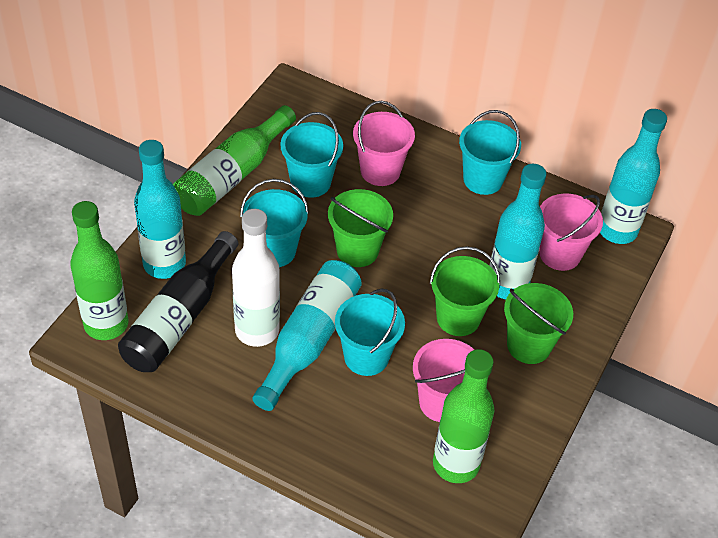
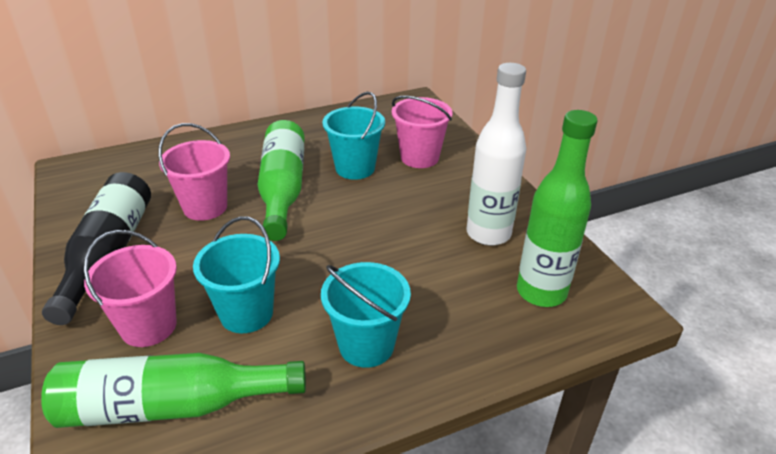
green bucket: [328,189,393,267] [430,246,500,336] [504,283,573,364] = 3 -> none = 0
turquoise bottle: [134,140,186,279] [252,260,362,411] [489,164,547,299] [600,109,667,244] = 4 -> none = 0
turquoise bucket: [240,179,309,267] [281,112,343,198] [335,289,405,376] [459,110,521,195] = 4 -> [193,216,280,333] [321,262,411,368] [322,92,385,180] = 3

